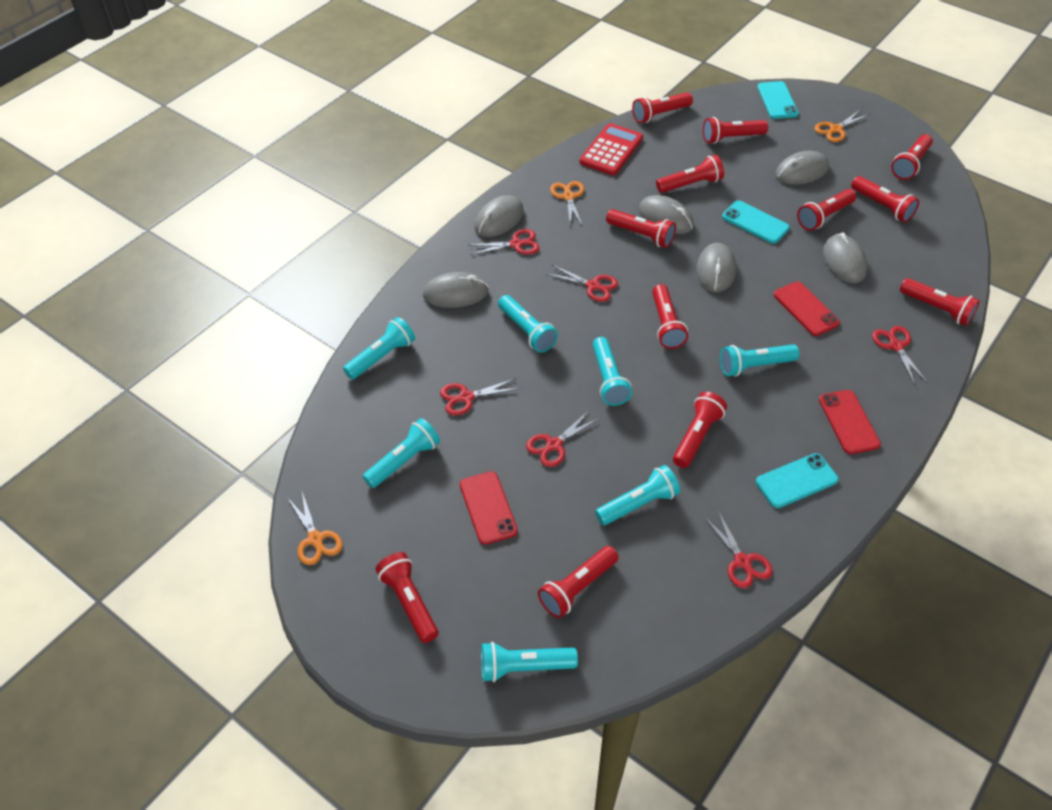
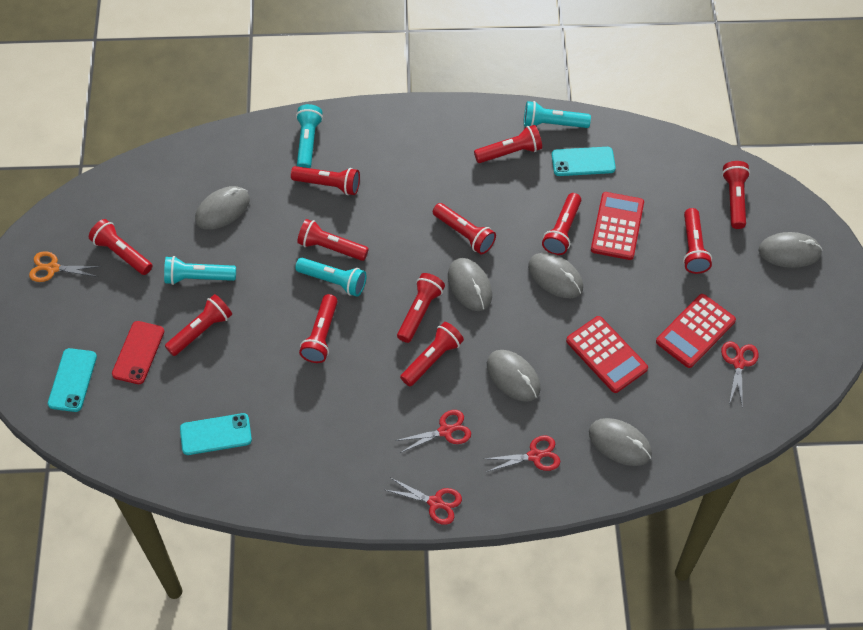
orange scissors: [287,492,342,565] [550,181,584,227] [815,110,868,142] = 3 -> [29,251,101,282] = 1
red calculator: [580,123,643,175] = 1 -> [566,316,648,393] [591,192,644,260] [656,294,736,368] = 3
red phone: [460,471,518,545] [774,281,840,336] [819,390,881,454] = 3 -> [112,321,164,384] = 1
red scissors: [440,378,520,415] [470,229,540,255] [526,411,599,467] [547,265,618,302] [704,511,773,588] [872,326,928,385] = 6 -> [386,477,462,525] [395,410,471,453] [484,435,560,472] [721,341,759,408] = 4
turquoise flashlight: [343,317,415,379] [363,418,440,488] [481,642,578,682] [498,295,558,353] [592,337,632,406] [595,465,680,525] [720,344,799,377] = 7 -> [164,256,236,285] [295,258,367,297] [296,104,323,168] [524,101,591,128] = 4

